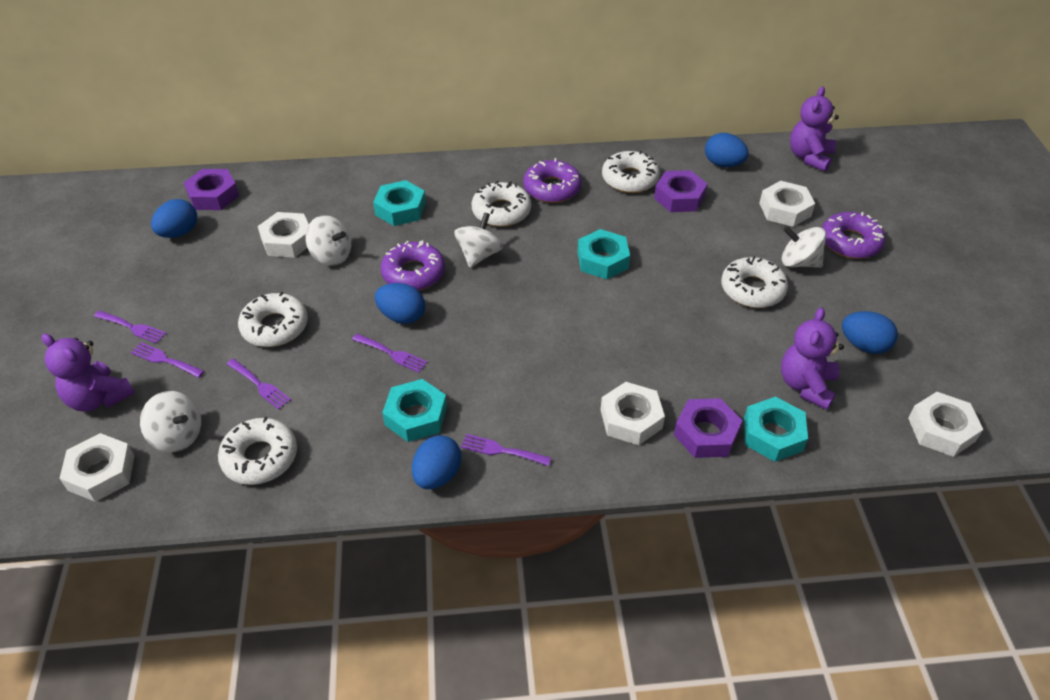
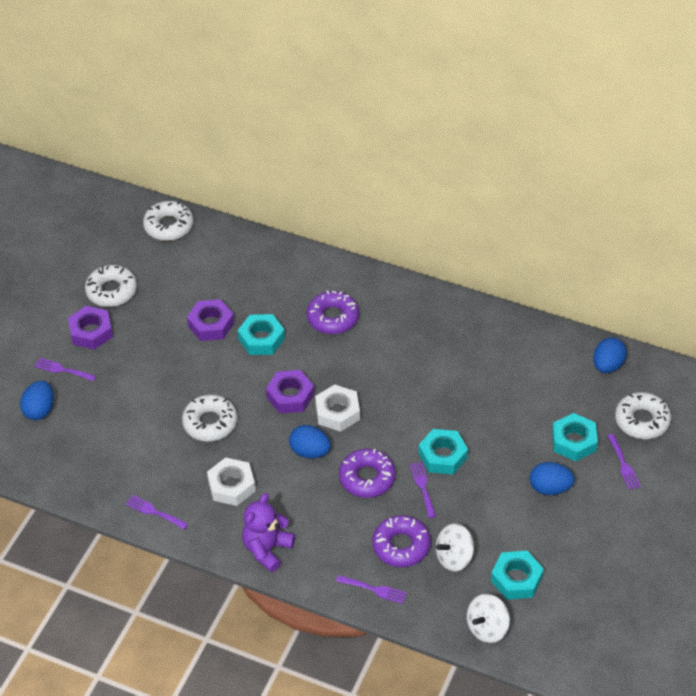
blue egg: [151,199,197,238] [375,283,425,324] [412,435,461,489] [705,133,749,167] [842,311,898,354] = 5 -> [20,381,54,420] [289,425,331,459] [530,462,575,495] [593,337,627,373] = 4
purple teddy bear: [42,333,135,412] [781,308,844,410] [790,86,839,172] = 3 -> [242,493,295,572] = 1
white donut: [218,417,297,485] [238,292,308,347] [471,181,531,227] [602,151,660,193] [721,256,788,308] = 5 -> [85,265,137,307] [143,201,193,241] [182,395,237,441] [615,392,671,439] = 4
white nut: [59,433,134,502] [258,212,309,258] [600,382,665,445] [759,181,815,227] [908,392,983,457] = 5 -> [207,457,256,506] [315,384,360,432] = 2
white spinning top: [140,391,201,452] [305,215,351,266] [454,212,503,268] [782,226,826,268] = 4 -> [436,524,474,571] [467,594,510,643] = 2

